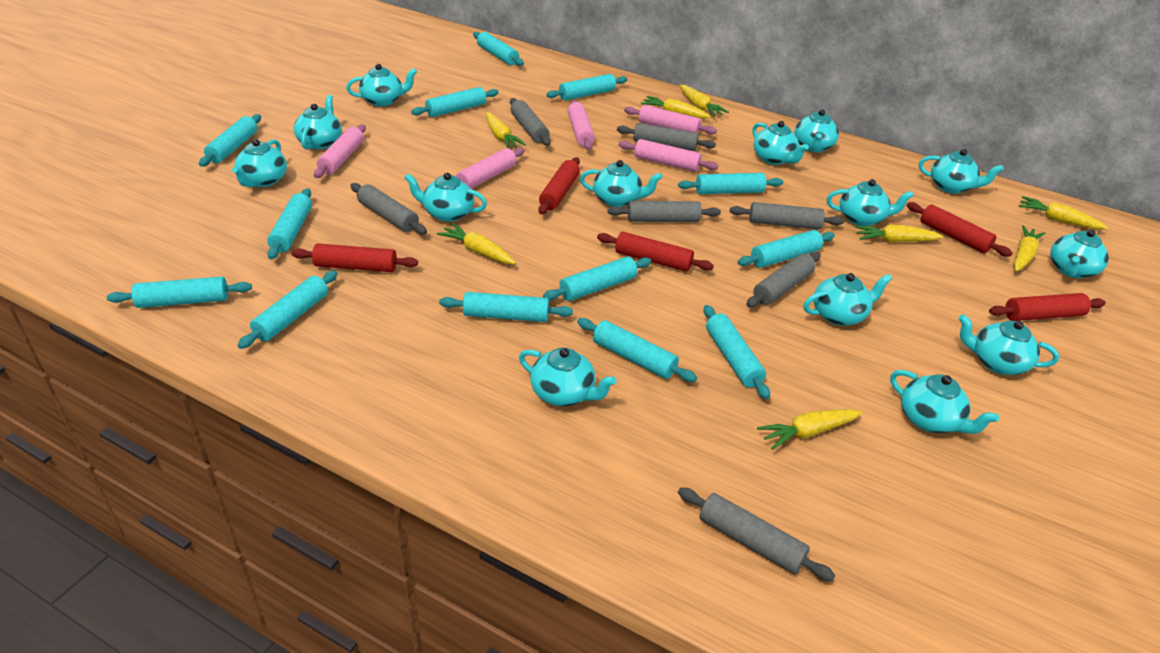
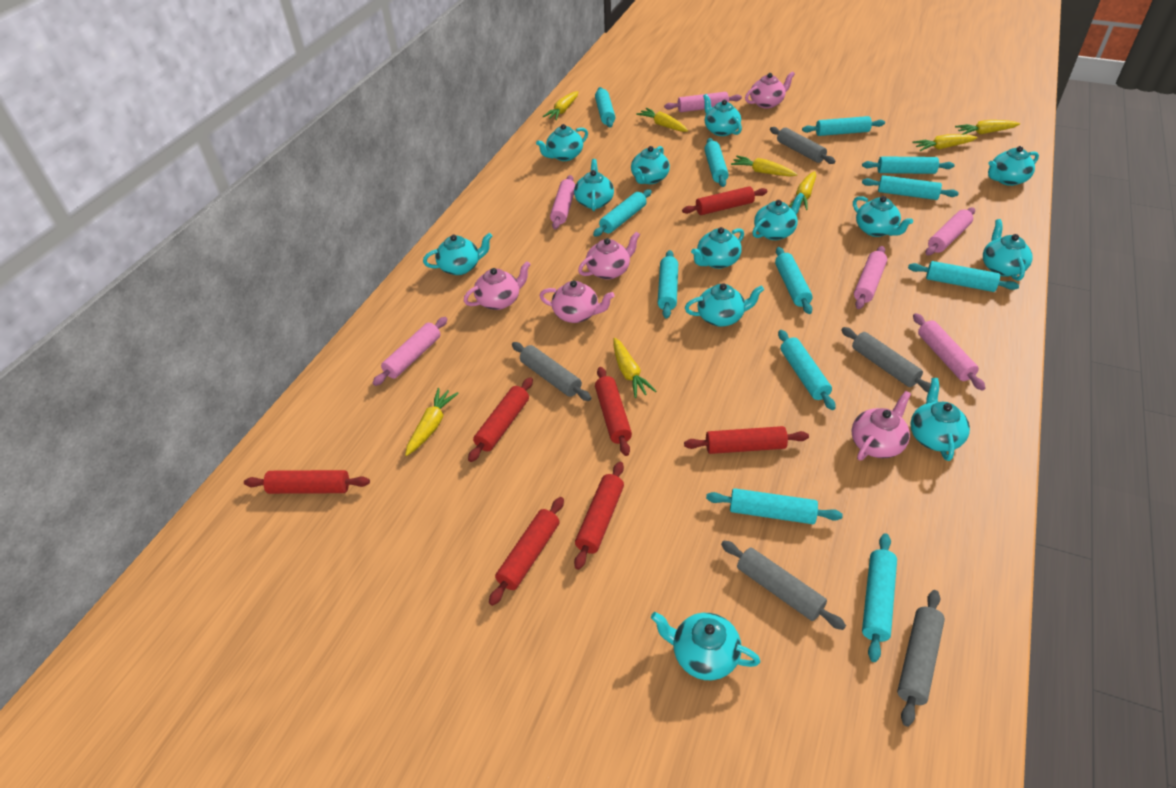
grey rolling pin: [350,183,427,234] [510,98,551,146] [608,201,721,222] [617,123,716,151] [678,488,835,581] [730,202,844,230] [746,252,821,307] = 7 -> [512,342,591,401] [721,541,846,630] [770,127,835,164] [841,327,931,392] [897,590,945,727] = 5
pink rolling pin: [314,124,366,178] [456,148,525,189] [567,100,595,150] [619,139,719,172] [624,105,717,134] = 5 -> [373,317,448,386] [550,175,575,230] [664,92,742,112] [854,246,887,309] [913,313,985,390] [926,207,975,255] = 6
pink teapot: none = 0 -> [464,261,531,310] [540,280,615,323] [578,231,640,280] [745,71,795,109] [852,391,911,460] = 5
red rolling pin: [291,243,418,272] [538,157,580,214] [597,232,714,272] [906,202,1012,257] [989,293,1106,321] = 5 -> [244,470,370,494] [468,377,533,462] [489,497,564,606] [574,462,624,570] [595,367,632,456] [682,186,768,215] [684,426,809,454] = 7
turquoise rolling pin: [107,277,252,308] [199,114,261,167] [238,270,338,349] [267,188,312,259] [411,87,499,117] [439,292,573,322] [473,32,524,66] [543,257,651,301] [546,74,627,100] [577,318,697,382] [678,173,783,194] [704,305,770,399] [738,230,835,268] = 13 -> [593,189,652,236] [595,87,615,128] [658,250,678,319] [704,138,729,187] [706,488,843,524] [775,247,813,314] [778,330,836,410] [802,116,885,136] [862,156,955,174] [862,175,959,200] [862,533,897,662] [908,261,1019,292] = 12
turquoise teapot: [232,139,287,187] [294,95,342,150] [346,64,417,106] [404,173,487,222] [519,348,616,406] [580,160,663,207] [752,121,809,165] [794,109,839,152] [804,273,892,326] [827,179,914,226] [890,370,999,434] [919,149,1004,194] [958,314,1059,375] [1050,229,1109,278] = 14 -> [423,233,493,275] [536,124,588,161] [574,159,614,211] [631,146,670,184] [651,612,760,680] [685,283,764,327] [691,227,744,269] [703,94,742,136] [752,193,804,240] [853,196,913,237] [910,378,970,461] [983,219,1033,281] [988,146,1039,186] = 13

